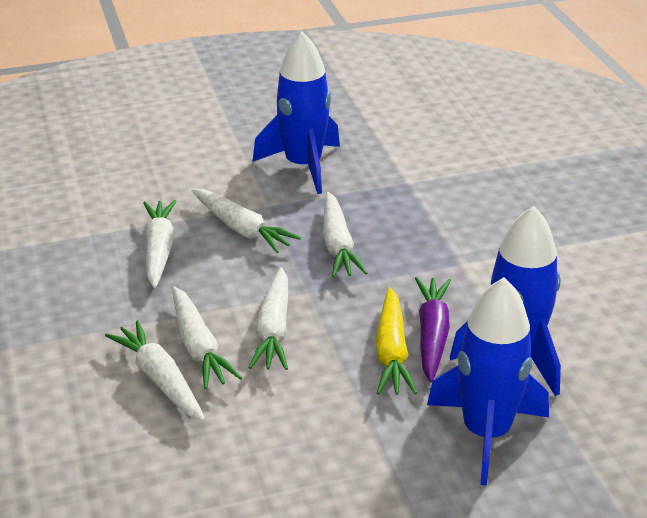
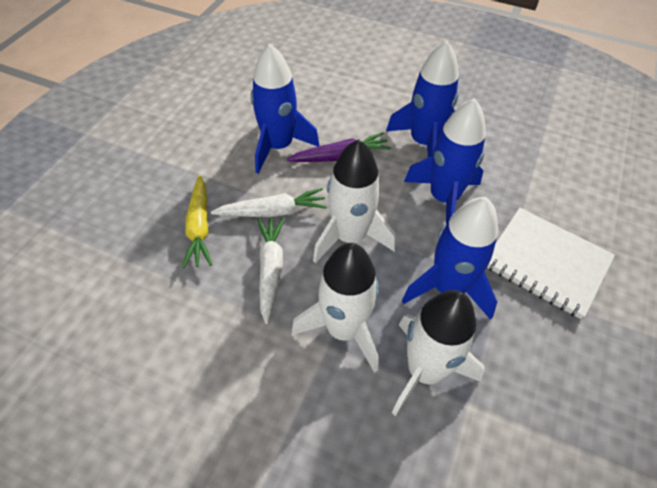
blue rocket: [252,32,340,194] [427,277,549,486] [450,206,561,396] = 3 -> [251,44,320,174] [386,41,459,157] [402,197,498,320] [404,98,486,224] = 4
white carrot: [105,320,205,421] [143,200,177,288] [172,286,242,389] [191,189,301,253] [248,267,288,370] [323,192,367,278] = 6 -> [211,188,327,217] [257,217,285,324] = 2
white notebook: none = 0 -> [487,208,615,319] = 1
white rocket: none = 0 -> [291,243,379,373] [313,139,396,263] [392,290,485,416] = 3

